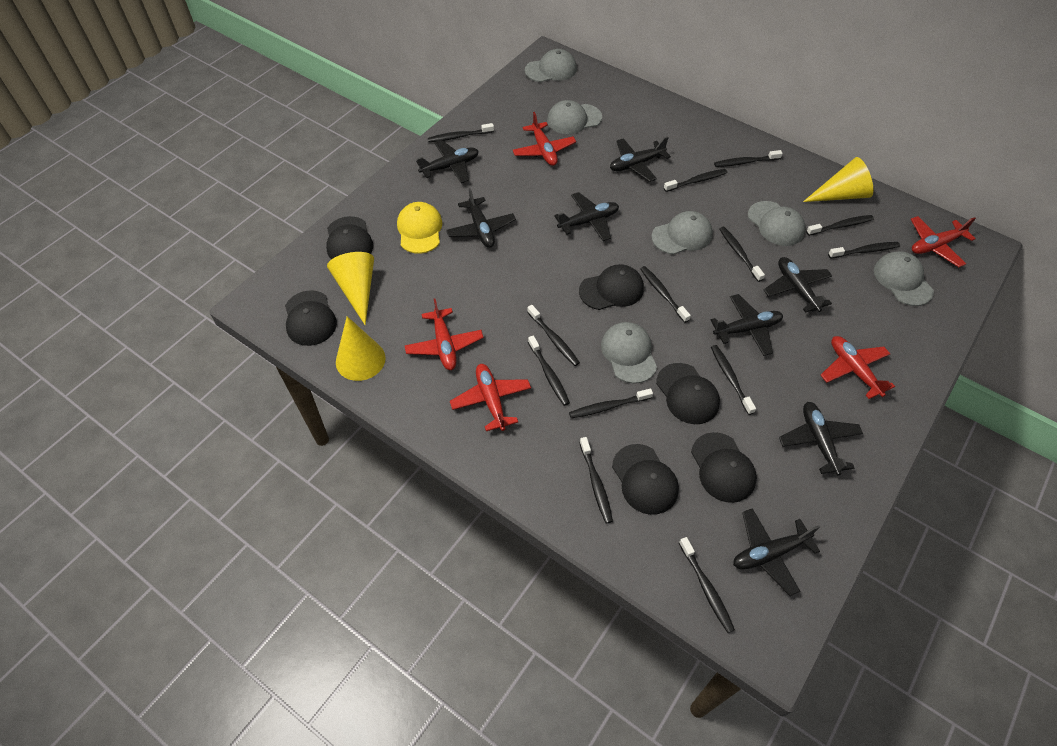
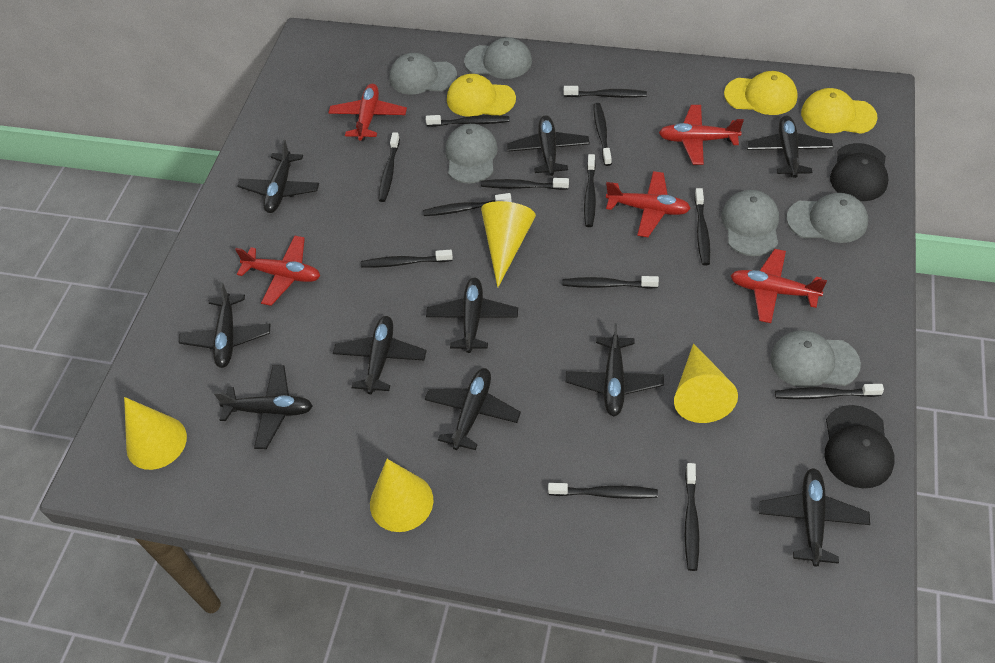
black cap: [285,290,337,346] [326,216,373,259] [579,264,644,310] [612,444,679,515] [656,363,720,424] [691,432,757,503] = 6 -> [824,405,895,488] [830,143,889,201] = 2
black plane: [416,140,479,183] [446,188,516,248] [554,192,619,241] [610,136,671,182] [711,294,783,356] [733,508,820,596] [764,257,832,313] [779,402,863,476] = 8 -> [179,282,270,368] [214,365,313,449] [238,139,319,213] [333,316,427,394] [425,368,521,450] [426,278,518,353] [507,115,590,176] [566,323,664,416] [746,115,833,178] [759,468,870,567] = 10
yellow cap: [397,202,442,254] = 1 -> [447,74,516,117] [724,71,797,115] [801,88,878,134] = 3
yellow cone: [327,252,374,325] [336,316,386,381] [803,157,873,202] = 3 -> [124,397,187,470] [370,459,433,532] [481,201,536,288] [674,343,738,423] = 4

